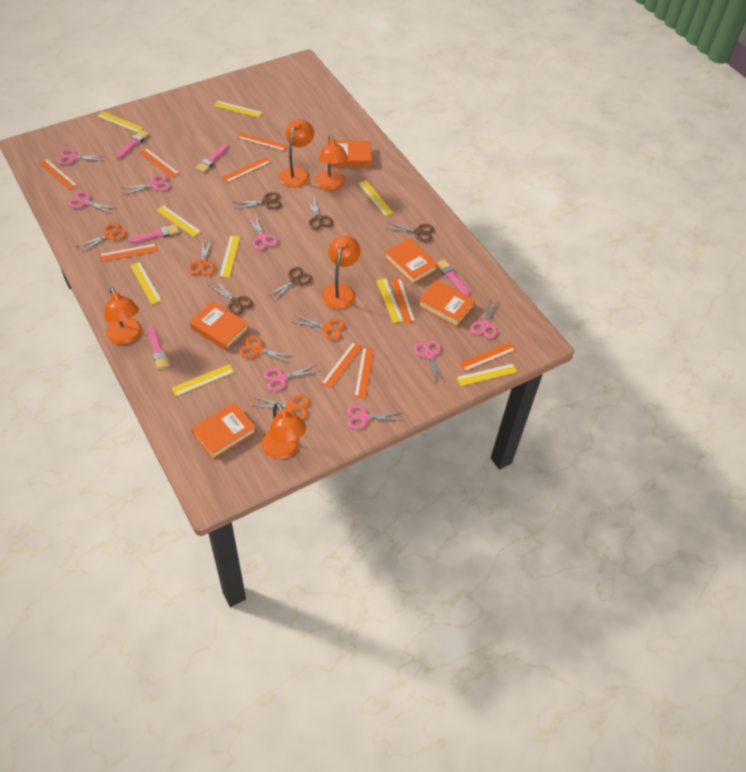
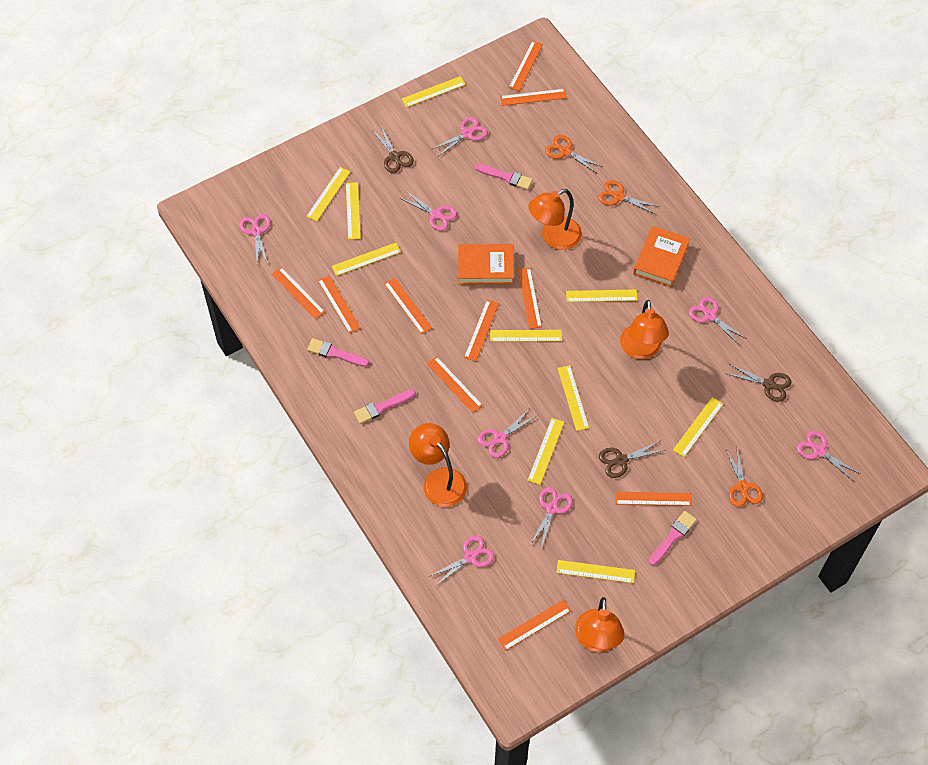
brown scissors: [209,281,253,316] [233,192,282,210] [266,267,312,300] [306,196,333,230] [387,222,434,242] = 5 -> [372,126,414,173] [599,441,665,478] [725,364,791,402] = 3
orange book: [189,301,249,351] [191,402,256,460] [331,141,372,167] [385,238,438,285] [418,280,475,327] = 5 -> [458,244,514,285] [633,226,690,287] = 2
orange lamp: [104,287,142,345] [261,402,306,459] [279,119,314,187] [315,135,348,191] [322,236,361,309] = 5 -> [409,423,467,507] [528,189,582,250] [575,597,624,652] [620,300,669,359] = 4
orange ruler: [39,159,77,190] [99,244,158,262] [139,148,179,178] [222,157,271,183] [238,132,288,151] [321,342,363,388] [354,348,374,399] [391,278,415,324] [459,342,515,371] = 9 -> [272,267,325,319] [318,275,360,334] [384,278,432,334] [427,356,483,413] [464,300,499,361] [497,600,571,651] [500,89,567,106] [509,41,543,91] [518,268,542,329] [615,492,692,506] = 10
orange scissors: [77,223,127,253] [189,238,215,275] [239,336,294,364] [252,395,310,419] [291,315,345,340] = 5 -> [545,135,603,173] [598,180,660,214] [725,447,763,507] = 3
pink brush: [116,130,149,159] [129,224,179,243] [147,326,170,369] [196,144,228,173] [437,259,470,296] = 5 -> [307,338,369,367] [354,389,416,424] [474,163,533,190] [649,511,697,565] = 4
yellow ruler: [97,111,143,133] [130,262,162,304] [156,205,201,237] [172,364,234,396] [214,101,262,118] [219,236,240,278] [358,180,393,216] [376,278,403,323] [456,364,517,386] = 9 -> [306,167,351,221] [332,243,401,276] [346,182,361,240] [402,76,466,107] [490,330,562,342] [527,418,564,485] [556,560,635,583] [558,365,589,431] [566,289,638,302] [673,397,723,457] = 10

